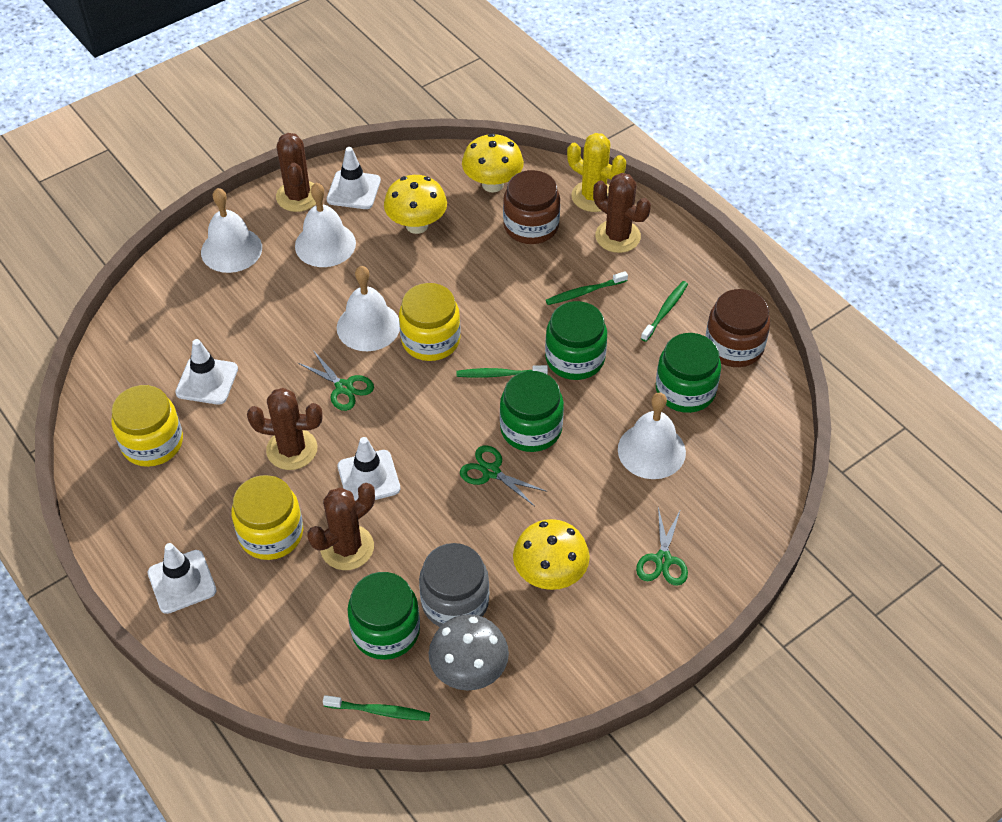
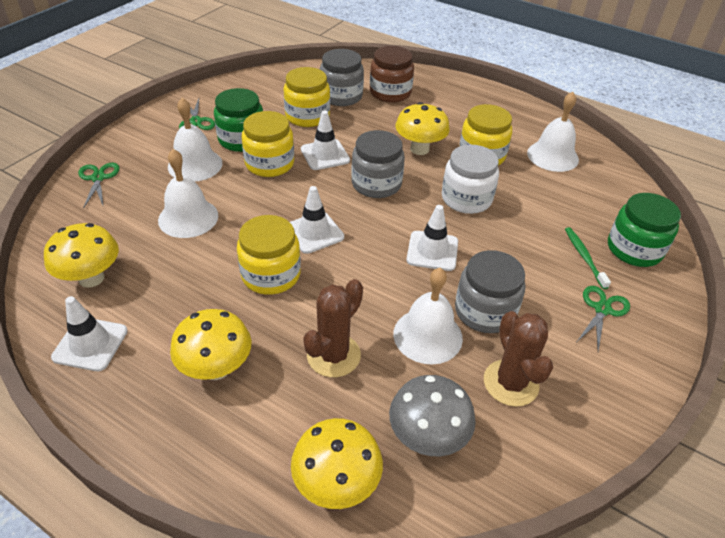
brown cactus: [247,388,323,470] [276,133,316,212] [307,483,375,570] [593,173,651,253] = 4 -> [303,279,363,377] [484,311,553,407] = 2
brown jar: [503,170,560,244] [706,289,770,367] = 2 -> [370,46,414,103] = 1
green jar: [347,572,420,660] [500,371,564,452] [545,301,607,380] [656,333,721,413] = 4 -> [214,88,263,152] [608,193,681,267] = 2
green toothbrush: [323,695,430,721] [456,365,548,378] [546,271,628,305] [641,281,688,342] = 4 -> [565,227,611,289] = 1
grey jar: [419,543,489,627] = 1 -> [320,49,364,106] [351,130,405,198] [455,250,525,333] = 3
white jar: none = 0 -> [442,144,499,214] = 1
yellow cactus: [567,133,626,212] = 1 -> none = 0
yellow jar: [111,385,183,467] [231,475,303,560] [399,283,461,361] = 3 -> [237,215,301,295] [242,111,294,177] [284,67,330,127] [460,104,512,166] = 4
yellow mushroom: [384,175,447,234] [462,133,524,193] [513,519,590,590] = 3 -> [44,223,119,288] [170,309,251,380] [291,418,383,509] [395,102,450,155] = 4

